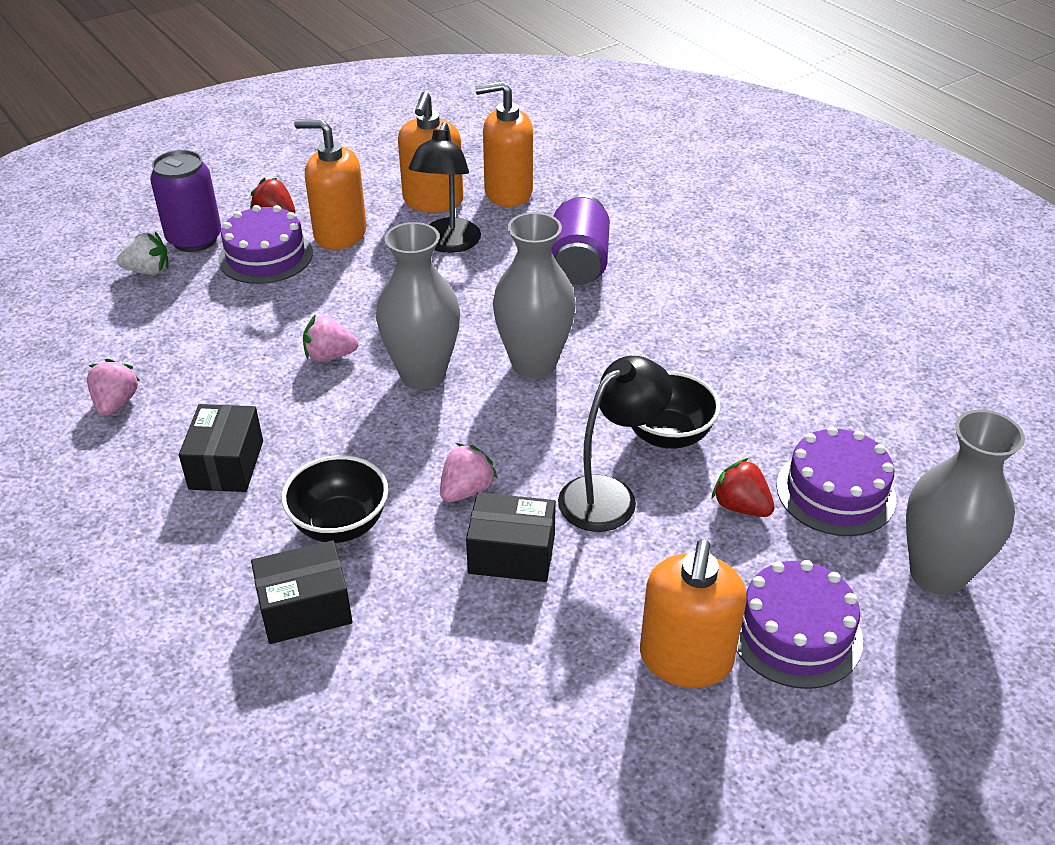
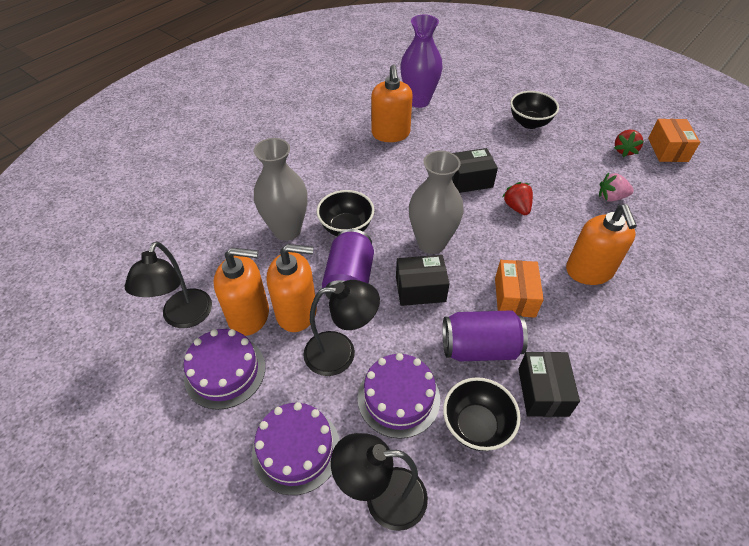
black bowl: [281,455,388,543] [631,371,720,449] = 2 -> [317,190,374,236] [443,377,521,451] [510,91,559,129] = 3
black lamp: [409,122,481,253] [558,356,673,532] = 2 -> [125,241,212,328] [303,280,380,376] [331,433,428,531] = 3
grey vase: [376,222,460,390] [493,212,576,379] [906,410,1025,595] = 3 -> [254,138,308,241] [409,151,464,254] = 2
orange box: none = 0 -> [495,260,544,317] [648,119,700,162] = 2
pink strawberry: [87,359,140,416] [303,314,358,362] [440,443,498,502] = 3 -> [599,172,634,201] = 1
purple vase: none = 0 -> [400,15,443,108] = 1
white strawberry: [117,232,169,275] = 1 -> none = 0

